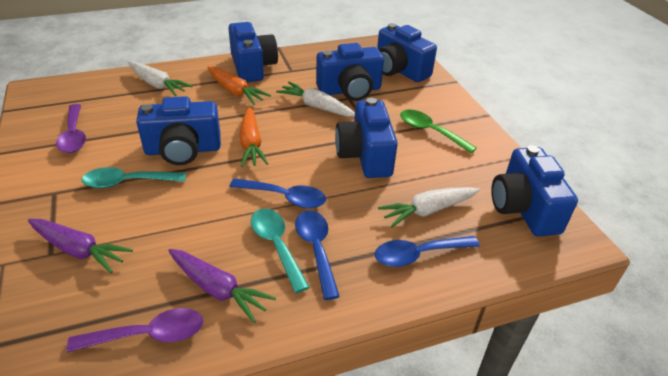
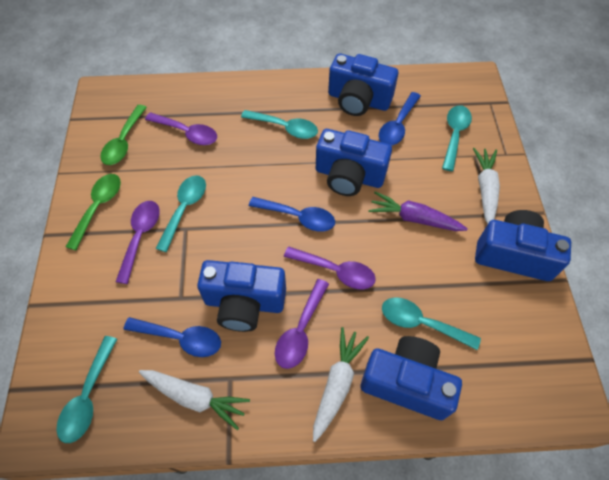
blue camera: [136,96,221,165] [228,22,278,82] [316,43,384,101] [335,98,398,178] [377,23,437,82] [491,145,578,236] = 6 -> [197,260,286,332] [316,129,392,196] [328,54,398,116] [360,336,462,420] [475,210,571,281] = 5
green spoon: [400,110,477,153] = 1 -> [66,174,121,250] [100,105,147,165] = 2
orange carrot: [207,66,271,105] [239,107,268,167] = 2 -> none = 0
purple carrot: [28,219,133,273] [168,249,276,323] = 2 -> [368,191,468,231] = 1
purple spoon: [56,104,86,153] [67,308,204,353] = 2 -> [116,201,160,284] [145,112,217,145] [275,279,329,369] [284,246,376,290] = 4
turquoise spoon: [82,167,186,188] [251,208,309,293] = 2 -> [56,336,117,443] [155,175,206,252] [241,110,318,139] [382,297,481,350] [442,105,472,171] = 5

